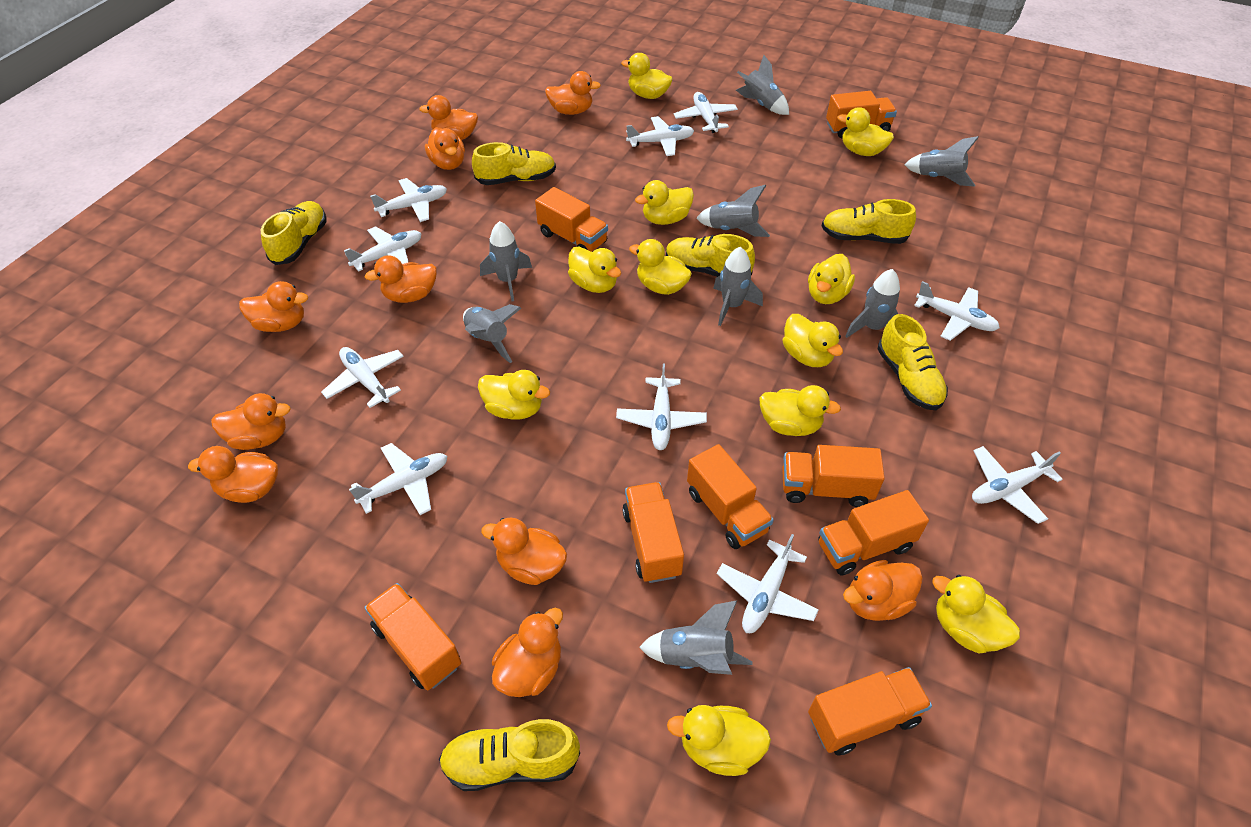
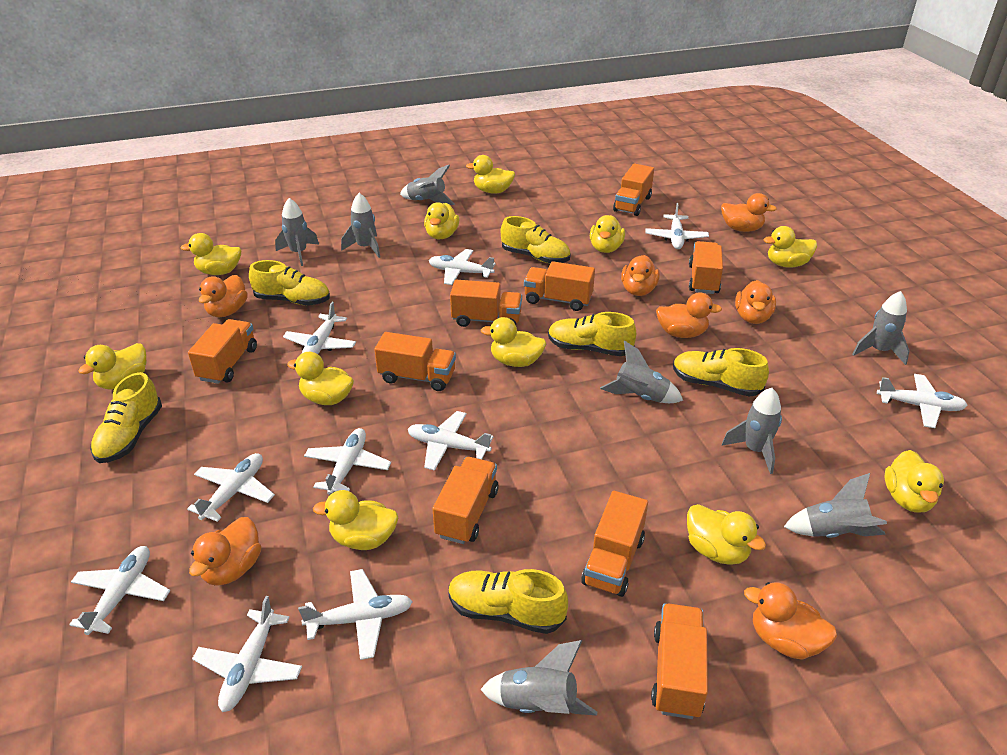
orange duck: [188,446,278,503] [211,393,291,450] [239,281,308,332] [365,255,437,303] [419,95,478,140] [425,127,465,170] [481,518,567,585] [492,608,563,697] [545,71,601,115] [843,560,923,621] = 10 -> [189,517,261,586] [199,275,248,317] [621,255,660,296] [656,292,722,338] [721,193,777,232] [735,280,776,324] [744,582,837,660] = 7
orange truck: [364,583,462,691] [535,187,608,252] [622,482,684,583] [687,444,774,549] [782,445,885,507] [808,667,932,755] [818,490,929,575] [826,91,897,139] = 8 -> [188,319,257,384] [374,332,456,391] [433,457,498,544] [450,280,522,327] [524,261,595,311] [581,491,648,597] [613,163,654,216] [651,603,708,719] [689,241,723,294] = 9

